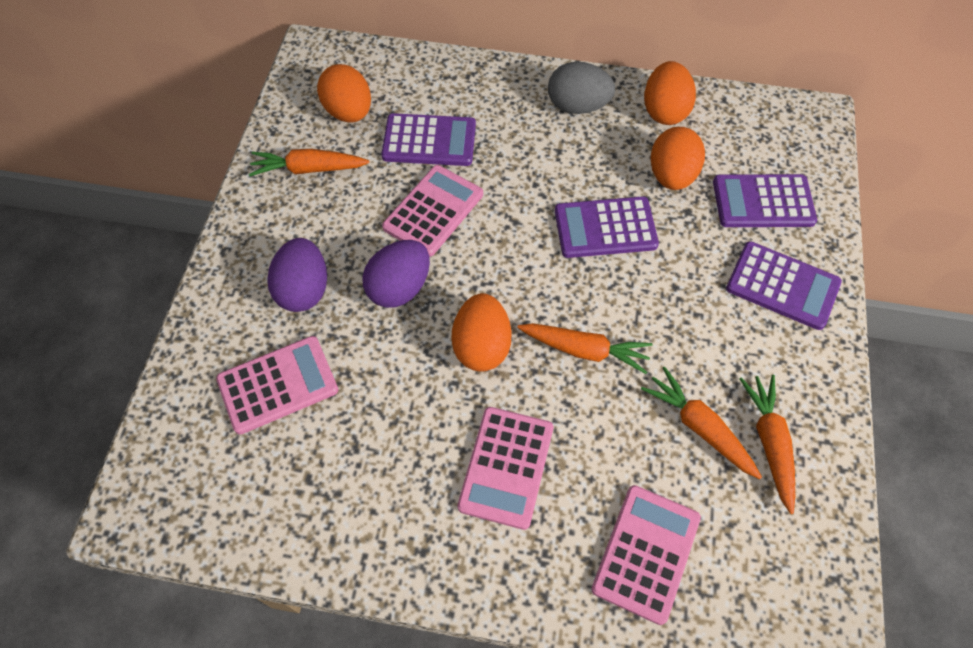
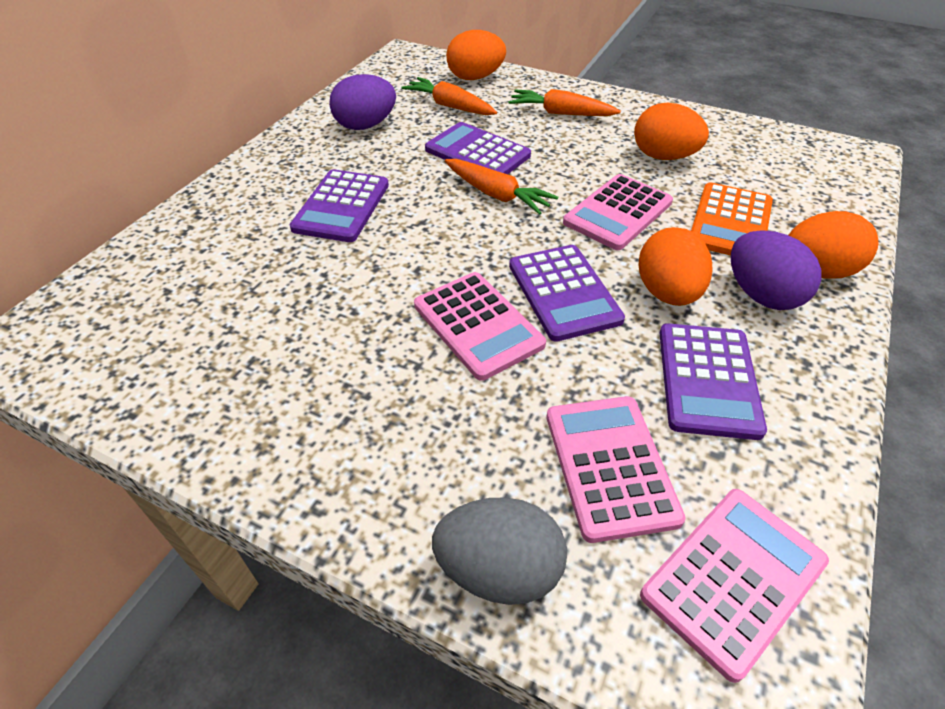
orange calculator: none = 0 -> [691,182,773,255] = 1
orange carrot: [249,149,369,176] [517,323,653,374] [641,367,762,479] [739,375,795,514] = 4 -> [401,77,497,115] [445,159,558,215] [508,89,621,116] = 3

